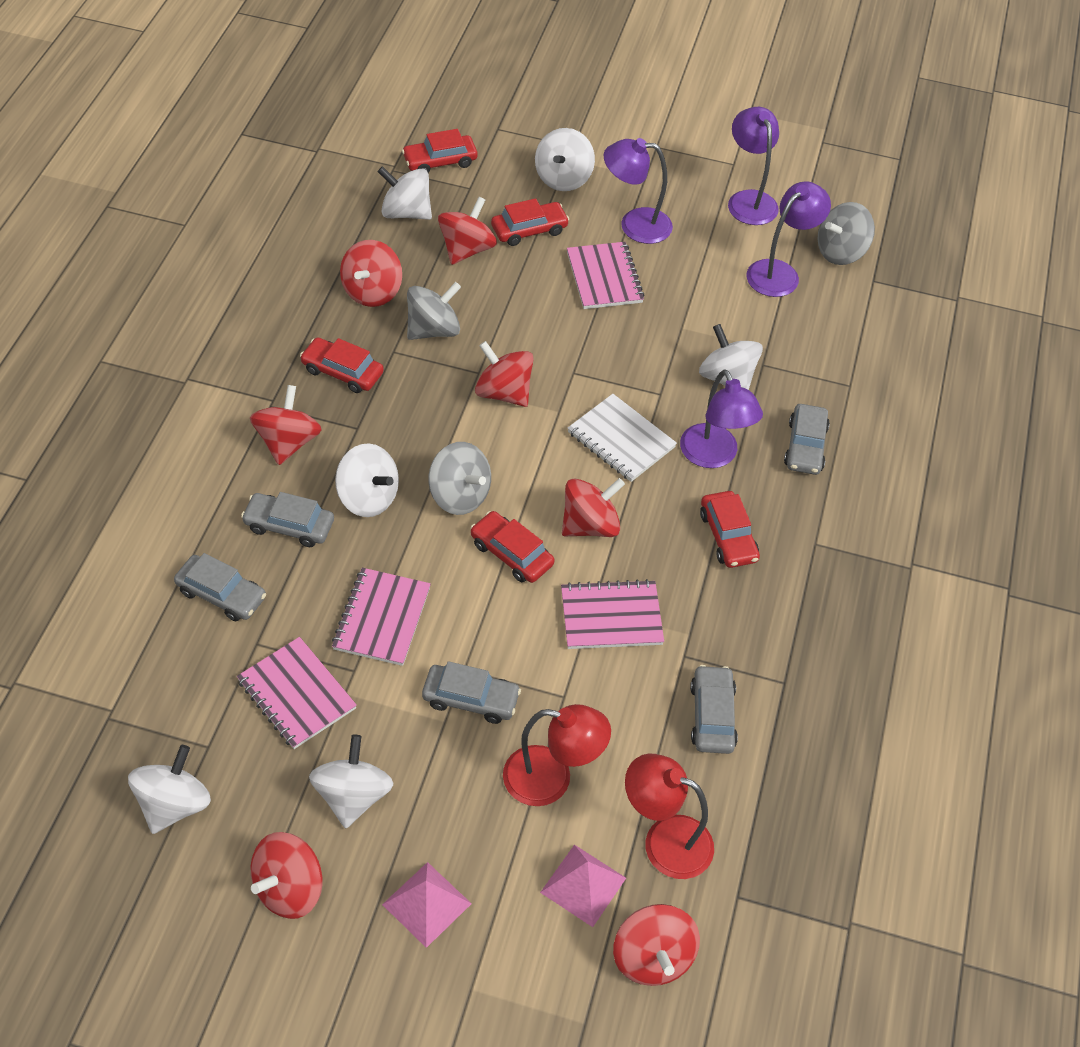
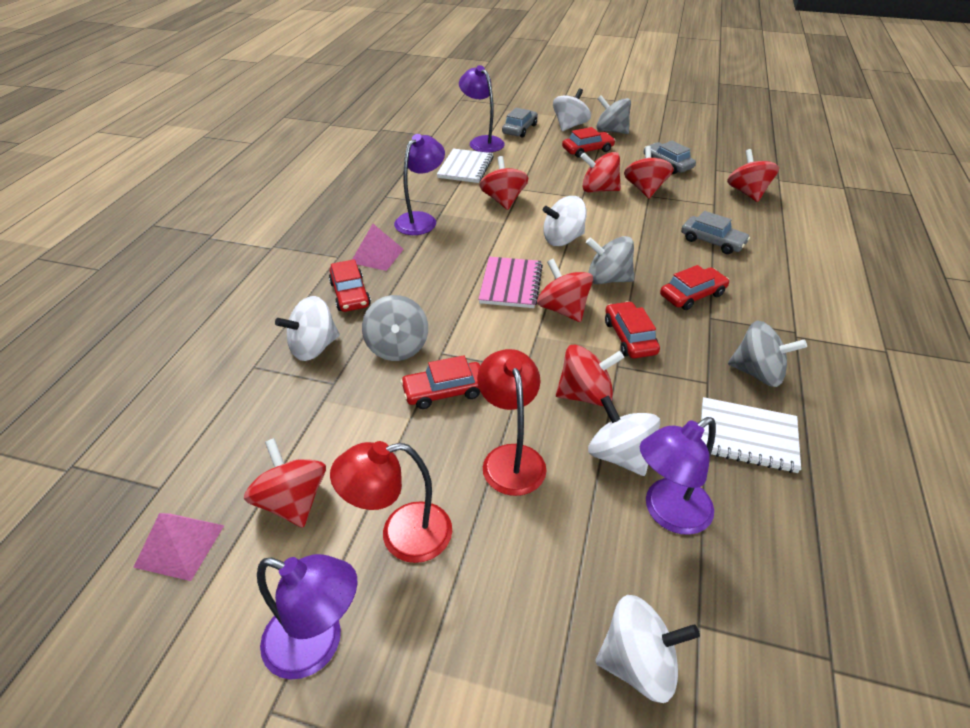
grey car: [174,553,266,621] [241,492,334,547] [422,661,521,724] [690,665,738,754] [784,404,830,475] = 5 -> [502,108,538,138] [644,141,696,174] [681,211,750,254] = 3
grey spinning top: [407,282,461,340] [428,442,491,515] [818,202,875,265] = 3 -> [362,295,428,361] [586,236,634,284] [596,95,631,134] [728,320,807,387] = 4
pink notebook: [237,637,357,749] [332,568,431,666] [561,579,664,649] [567,242,644,309] = 4 -> [478,257,543,308] = 1
white notebook: [568,394,677,482] = 1 -> [437,149,494,183] [701,397,801,473] = 2
white spinning top: [128,745,211,834] [309,735,393,829] [335,443,399,517] [378,166,432,220] [535,128,595,191] [699,324,763,390] = 6 -> [275,296,340,361] [543,196,587,246] [553,88,591,131] [588,396,660,476] [596,595,700,703] = 5

